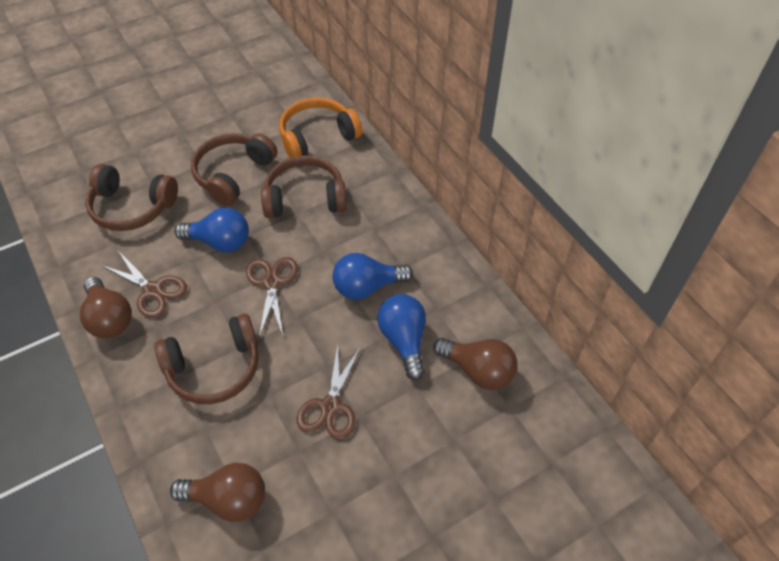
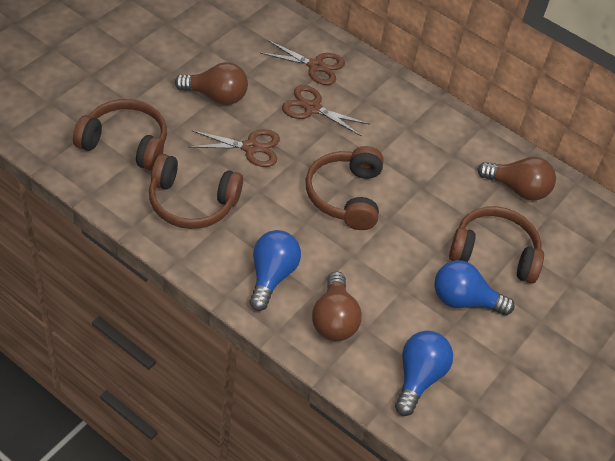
orange headphones: [279,97,362,158] = 1 -> none = 0

